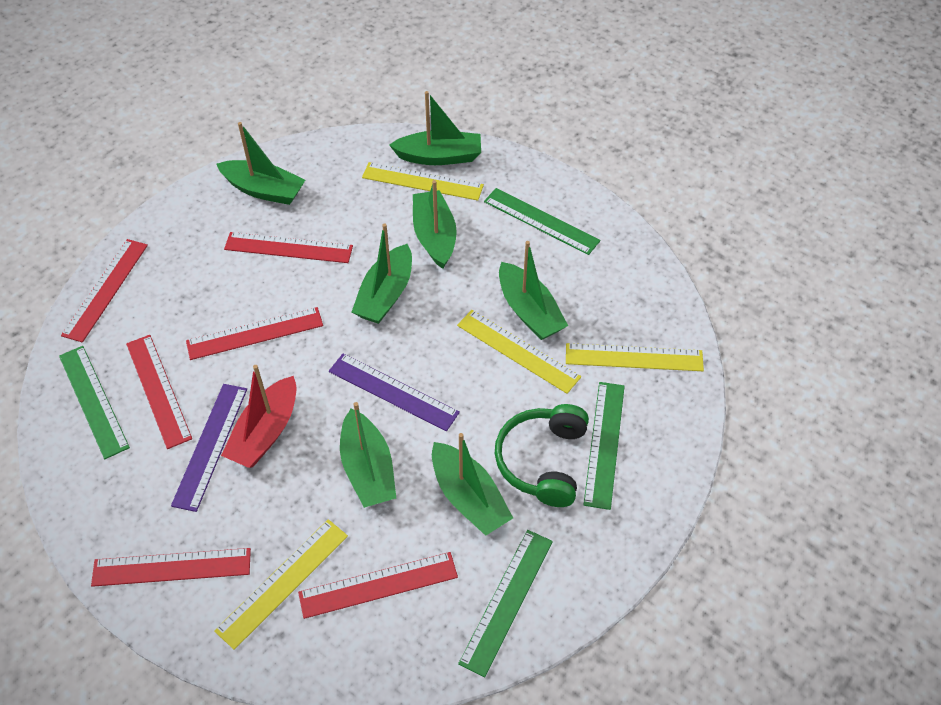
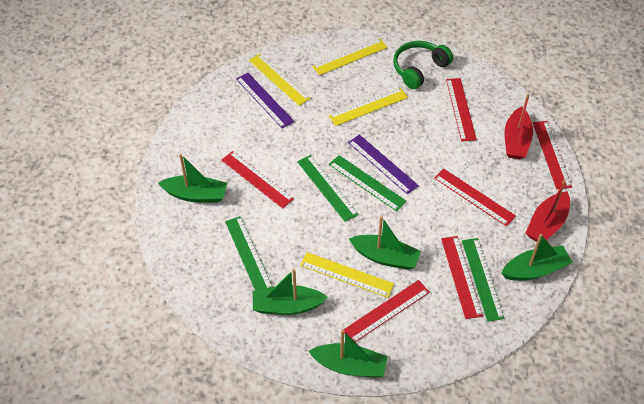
green boat: [216,122,305,205] [340,402,396,508] [352,223,412,324] [389,91,481,165] [413,180,457,269] [432,433,513,536] [499,241,568,340] = 7 -> [158,154,227,203] [253,269,328,315] [309,329,388,378] [349,216,421,270] [501,234,573,280] = 5
red boat: [221,365,296,468] = 1 -> [504,94,533,159] [526,179,570,242] = 2

